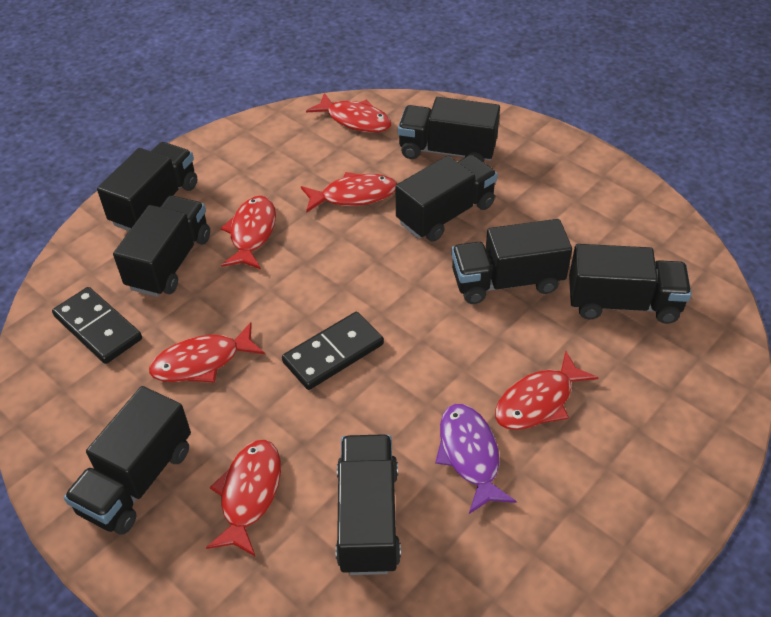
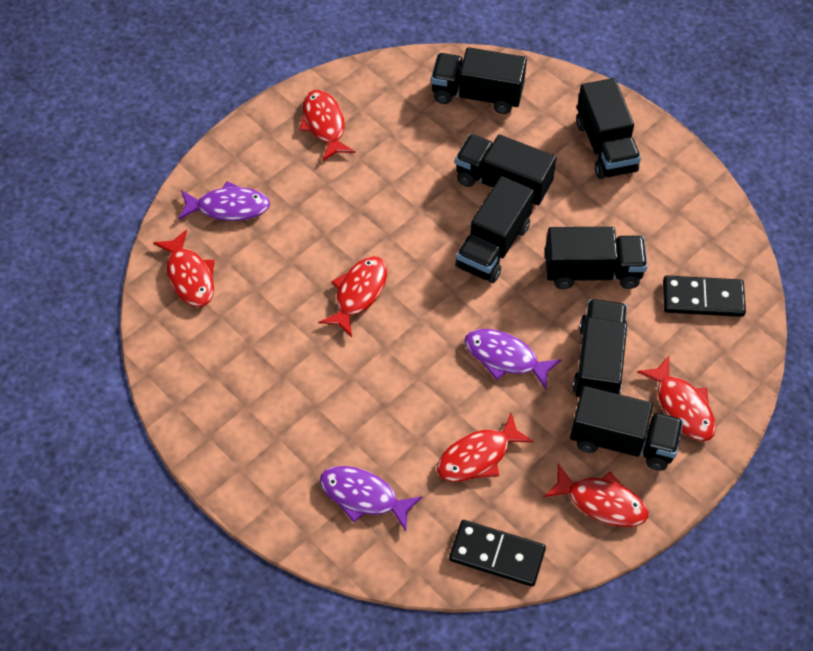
black truck: [64,386,191,535] [97,142,197,231] [113,196,210,297] [336,434,401,575] [396,155,498,242] [398,97,500,162] [451,219,572,304] [569,244,691,324] = 8 -> [431,47,527,114] [455,134,556,205] [455,176,534,283] [545,227,647,289] [570,386,683,471] [572,299,628,397] [576,78,641,179] = 7
purple fish: [435,404,516,514] = 1 -> [178,181,270,221] [320,466,422,531] [465,329,562,389] = 3

